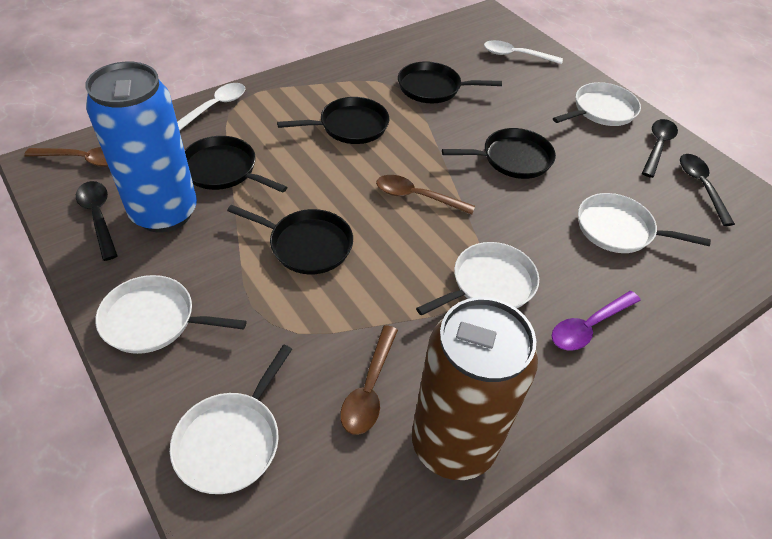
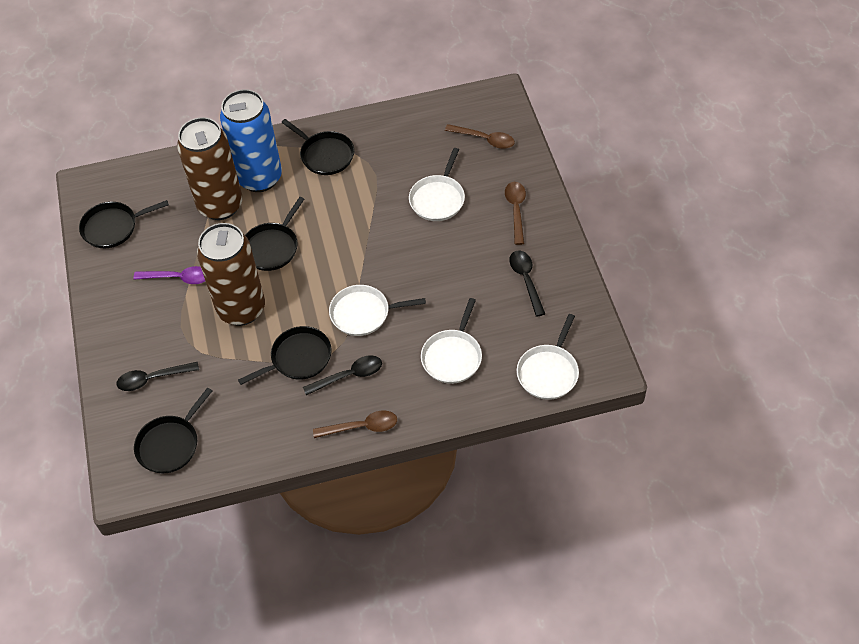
brown can: [412,297,538,480] = 1 -> [177,117,243,220] [197,223,265,326] = 2
white pan: [95,275,247,354] [170,345,292,494] [416,242,539,315] [553,82,641,126] [578,193,711,253] = 5 -> [329,285,426,336] [409,148,465,221] [421,298,482,384] [517,314,579,400] = 4
white spoon: [177,83,245,131] [484,40,563,64] = 2 -> none = 0

